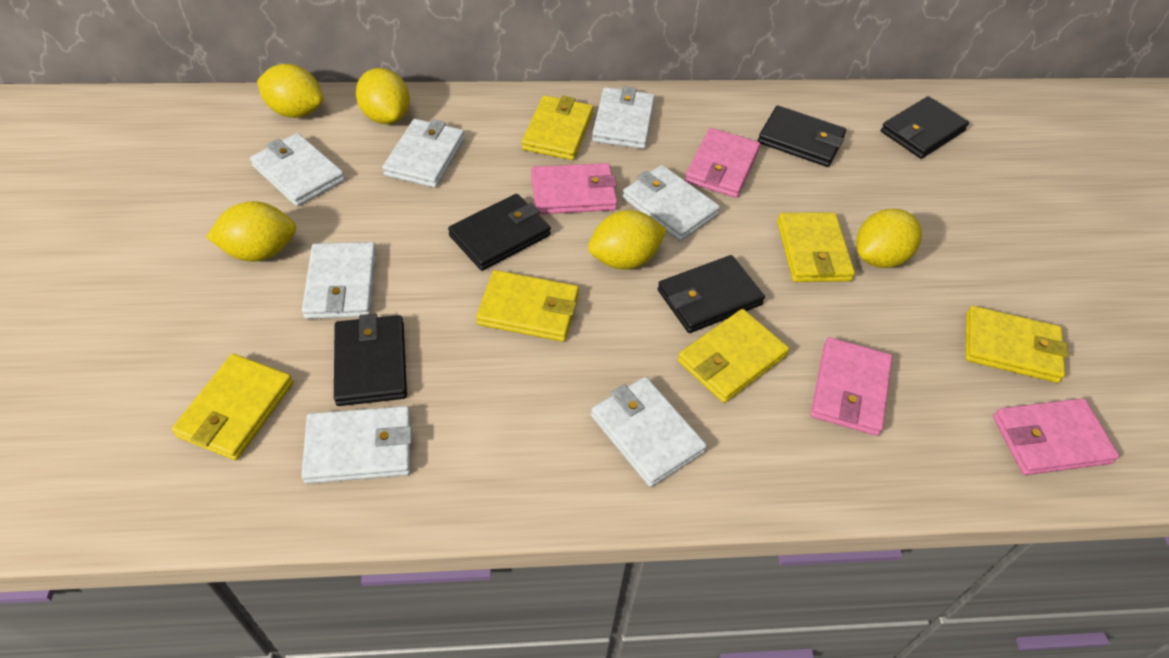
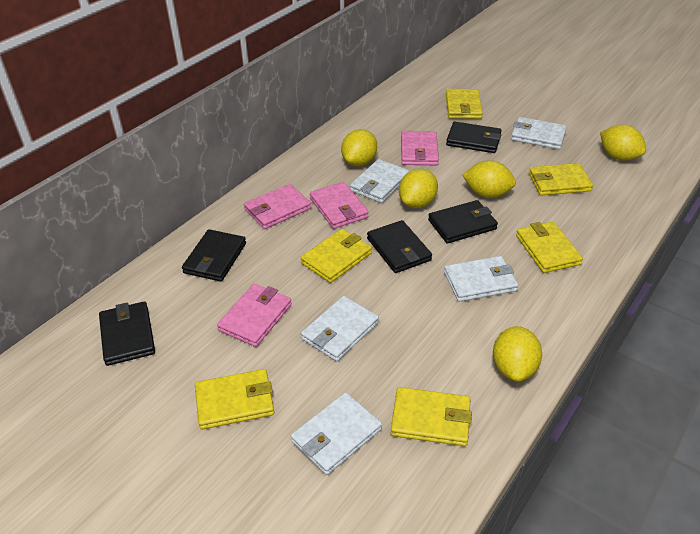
white wallet: [250,133,345,207] [301,406,412,484] [302,242,376,319] [382,119,465,188] [591,377,707,487] [592,86,655,149] [623,165,720,241] = 7 -> [291,392,382,475] [301,296,379,362] [350,159,410,203] [444,256,518,302] [511,117,567,149] = 5

